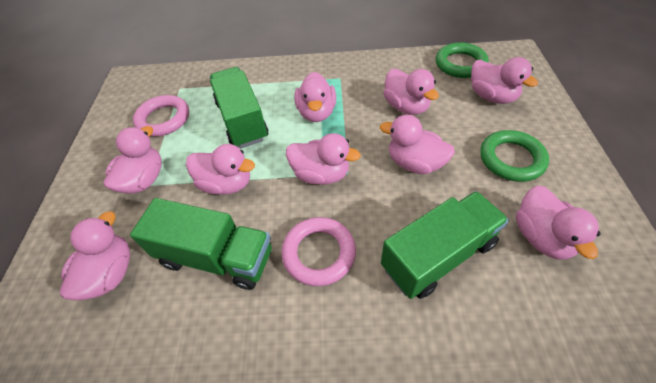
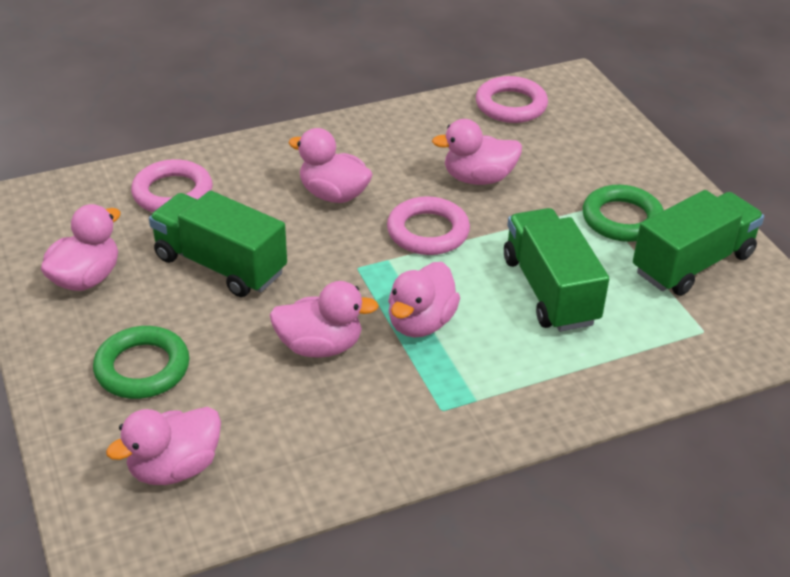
pink duck: [60,211,130,300] [103,126,162,194] [186,144,255,195] [286,133,361,185] [294,72,336,122] [380,115,455,174] [383,69,439,115] [471,57,538,104] [516,186,601,259] = 9 -> [41,204,121,291] [106,407,221,485] [270,281,379,358] [288,128,373,203] [388,262,460,338] [432,119,522,185] = 6
pink ring: [133,95,189,137] [281,217,356,286] = 2 -> [131,159,213,212] [387,196,470,255] [476,76,548,123] = 3

